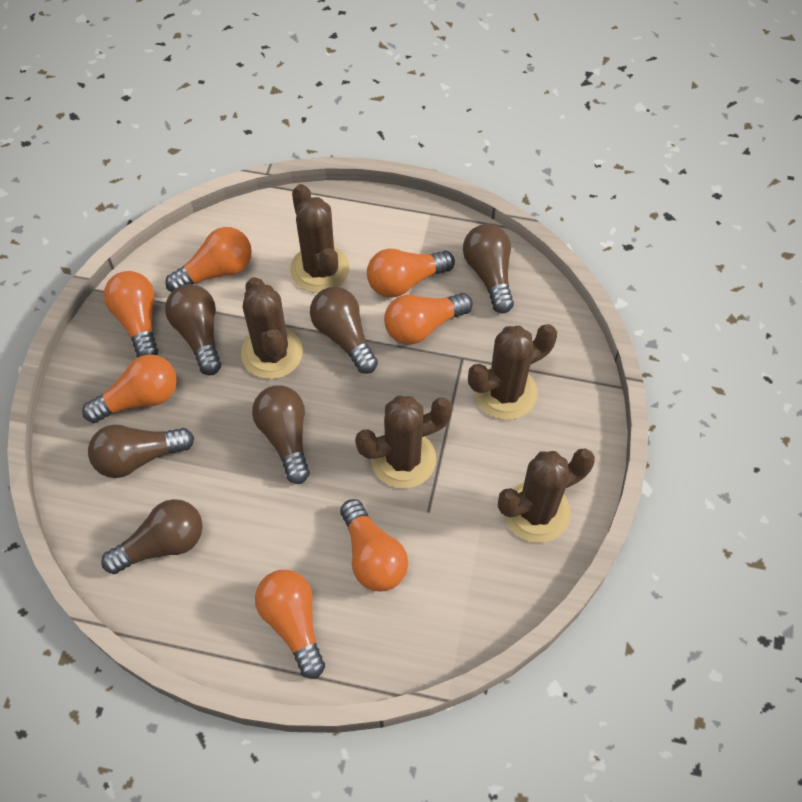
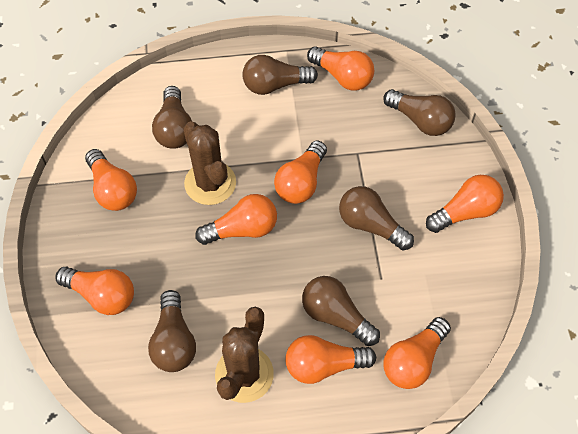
brown cactus: [241,277,303,379] [290,184,349,293] [355,396,453,488] [468,324,557,420] [498,448,595,543] = 5 -> [183,121,236,205] [215,306,274,403] = 2
orange light bulb: [82,354,177,423] [104,271,158,358] [165,227,252,292] [255,570,325,679] [340,499,408,591] [367,249,455,298] [384,293,473,345] = 7 -> [56,267,134,315] [85,149,137,211] [195,194,277,245] [274,140,327,204] [285,335,376,384] [307,46,374,91] [384,317,451,389] [426,175,504,233] = 8

